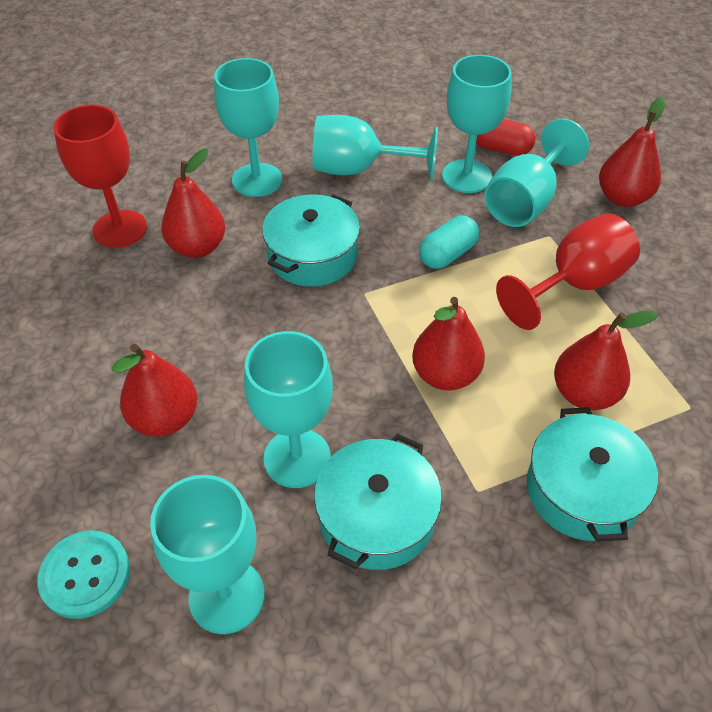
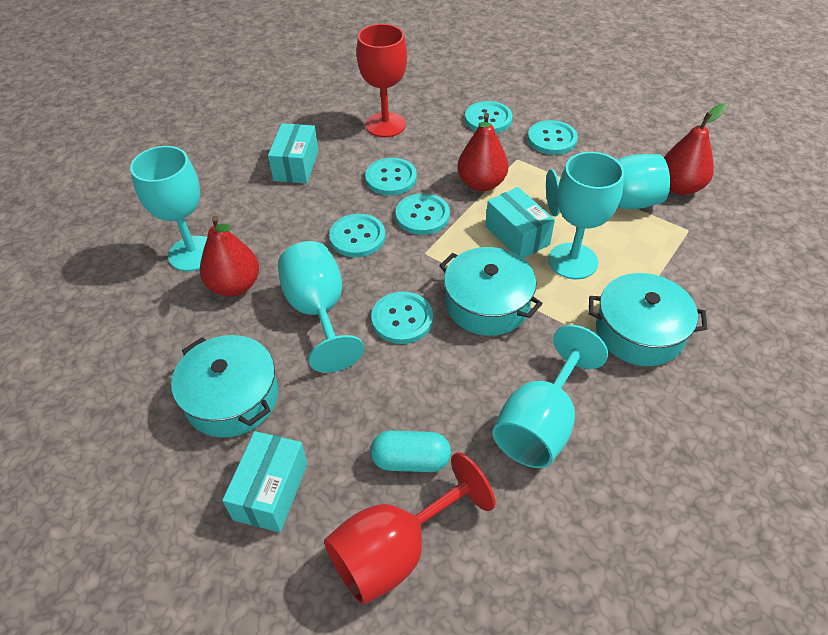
red capsule: [476,119,535,156] = 1 -> none = 0
red pear: [111,344,197,437] [161,148,225,258] [412,297,485,391] [554,311,658,410] [599,97,665,207] = 5 -> [200,216,259,297] [457,113,508,191] [664,103,726,195] = 3
turquoise box: none = 0 -> [222,431,308,533] [268,123,318,184] [485,187,555,258] = 3
turquoise button: [37,531,130,619] = 1 -> [329,214,385,257] [365,158,417,196] [371,291,433,344] [396,193,450,235] [465,101,513,133] [528,120,578,155] = 6
turquoise goblet: [150,475,265,634] [214,58,282,197] [244,331,333,488] [312,115,438,180] [442,55,512,193] [484,119,589,227] = 6 -> [130,146,207,271] [278,241,364,373] [492,325,608,468] [546,154,670,217] [548,152,624,279] = 5

